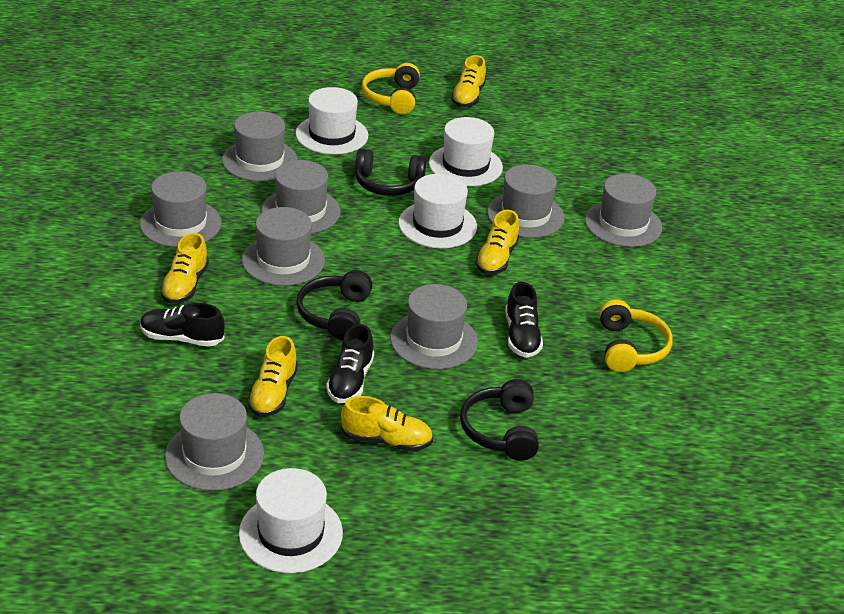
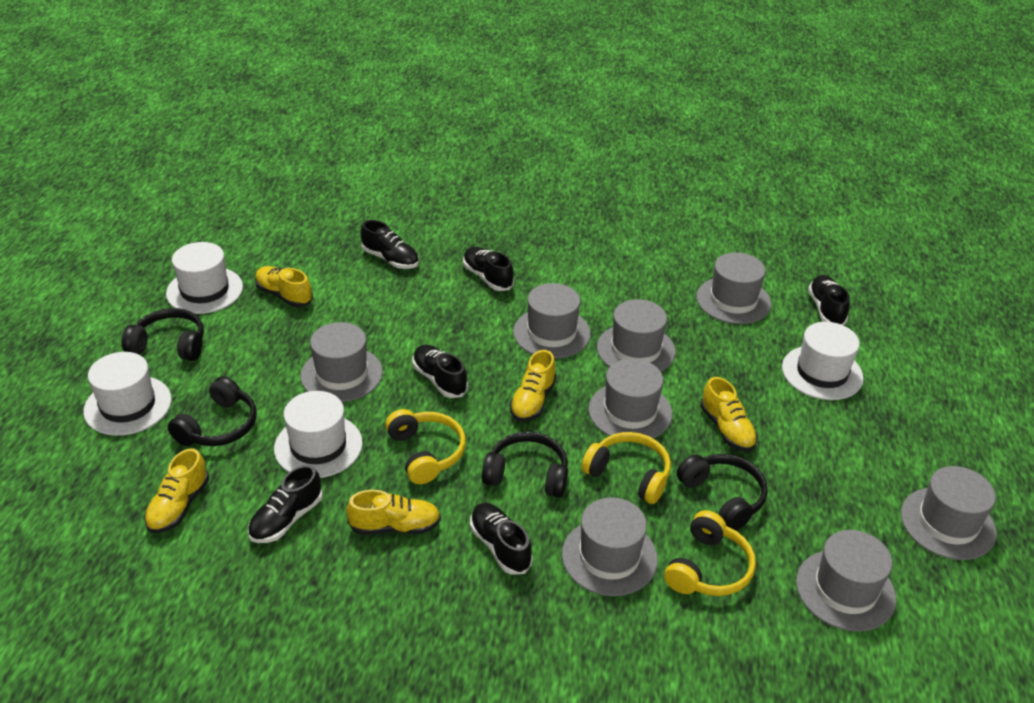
black headphones: [296,270,373,340] [355,148,426,196] [460,379,539,461] = 3 -> [122,308,204,361] [168,376,256,446] [482,432,568,498] [677,454,768,531] = 4
black shoe: [140,303,225,347] [326,324,374,403] [505,282,543,358] = 3 -> [248,465,323,543] [361,220,419,269] [413,345,468,398] [463,247,514,291] [470,503,533,575] [808,275,850,325] = 6
yellow headphones: [362,63,420,114] [600,299,673,372] = 2 -> [385,409,466,484] [581,432,671,504] [664,510,756,596] = 3

